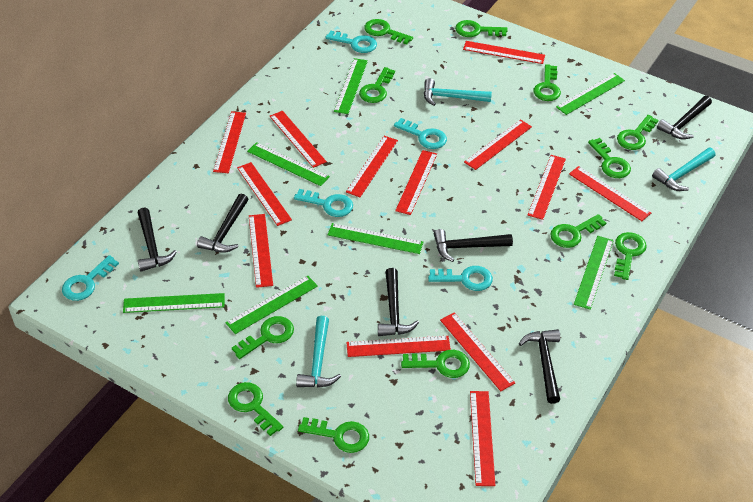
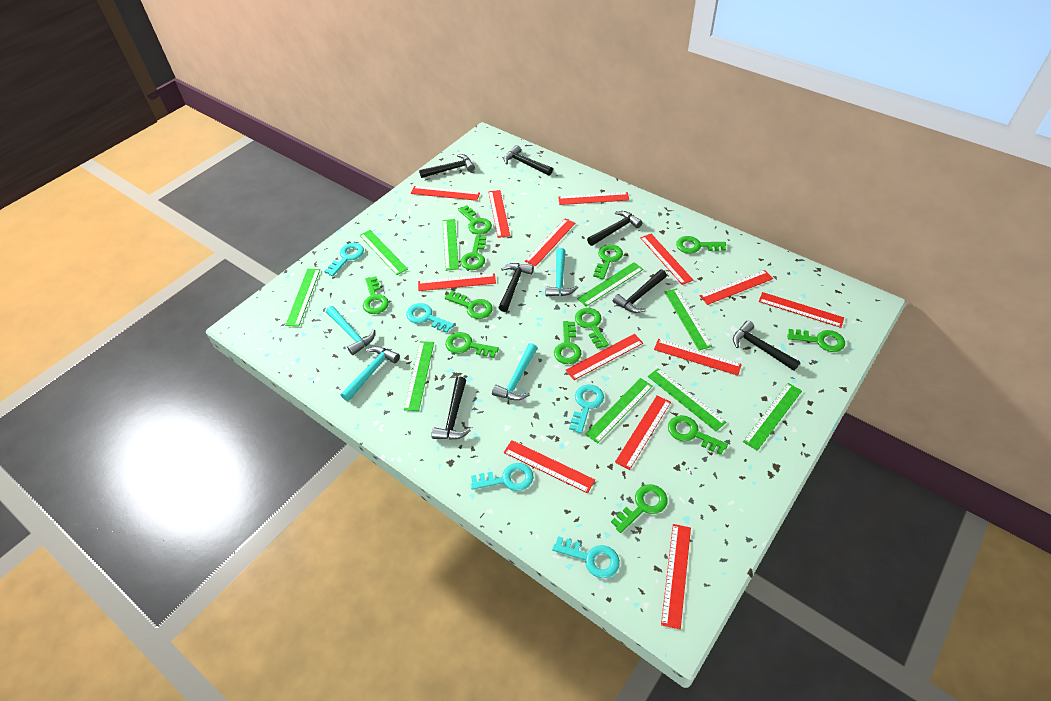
black hammer: [138,207,177,272] [197,194,248,253] [378,268,419,336] [434,229,513,262] [519,329,560,404] [657,96,712,139] = 6 -> [419,154,475,178] [431,377,471,440] [498,263,534,312] [504,145,553,175] [587,211,643,246] [613,269,667,313] [733,321,800,371] = 7
green ruler: [123,293,225,313] [225,275,318,334] [247,142,330,186] [328,223,423,254] [334,58,368,114] [556,73,625,115] [574,236,614,310] = 7 -> [285,269,320,327] [359,230,408,275] [404,341,434,411] [443,219,459,271] [577,262,643,307] [585,378,653,443] [648,368,726,431] [664,288,712,350] [743,383,802,451] = 9
turquoise hammer: [296,316,341,387] [424,78,492,106] [652,148,716,191] = 3 -> [326,306,375,355] [341,346,400,401] [492,343,537,401] [545,248,578,296] = 4

